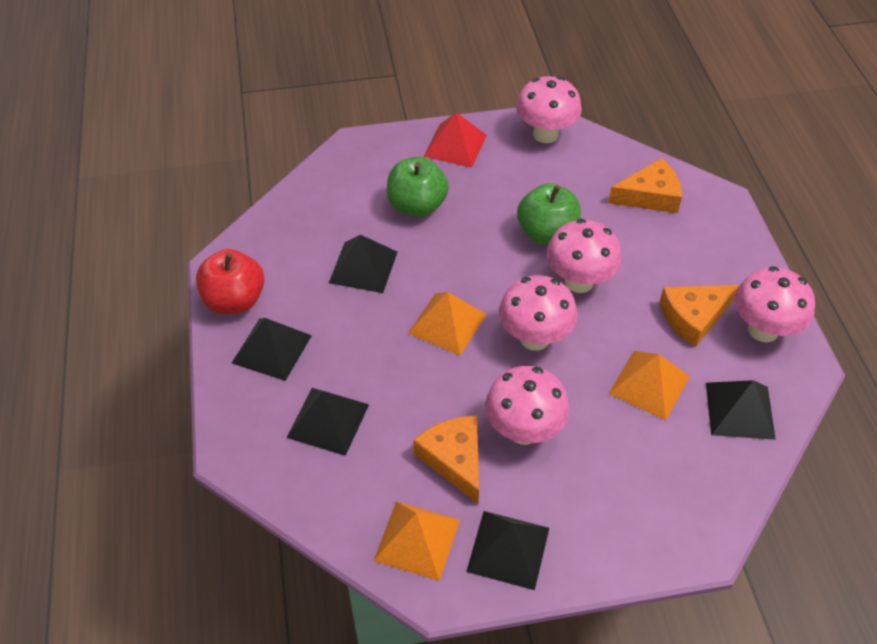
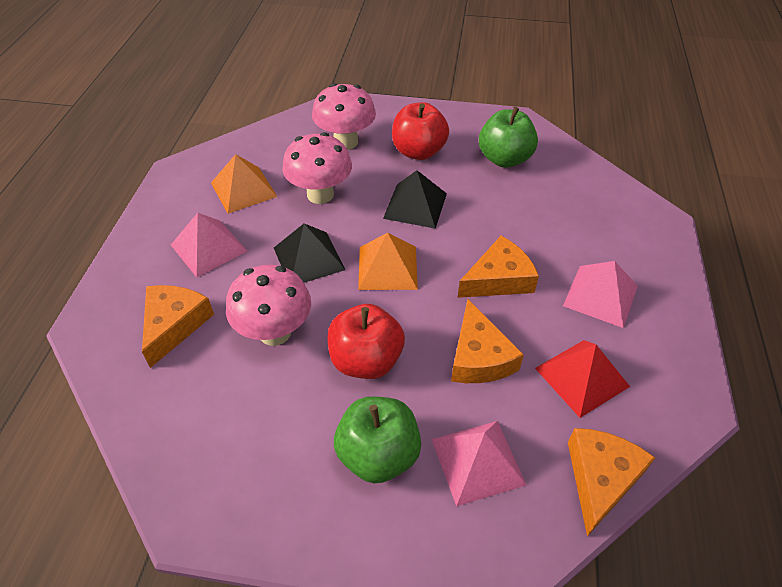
black pyramid: [232,318,312,381] [287,388,369,456] [329,235,397,293] [466,511,549,590] [706,380,776,440] = 5 -> [274,223,346,283] [383,170,447,229] = 2
orange cheese: [413,416,479,504] [608,158,682,213] [659,285,739,347] = 3 -> [142,285,214,368] [451,299,524,383] [458,236,539,298] [568,428,655,537] = 4
orange pyramid: [374,501,460,581] [408,292,487,356] [609,351,690,420] = 3 -> [211,154,278,214] [358,233,418,290] = 2
pink mushroom: [485,366,569,445] [499,275,578,351] [516,76,582,143] [546,219,621,293] [735,266,815,343] = 5 -> [226,265,311,346] [282,132,352,204] [312,83,376,150] = 3
pink pyramid: none = 0 -> [171,213,247,277] [432,421,526,506] [563,261,638,328] = 3
red apple: [196,249,265,314] = 1 -> [328,304,405,379] [392,102,449,160] = 2

